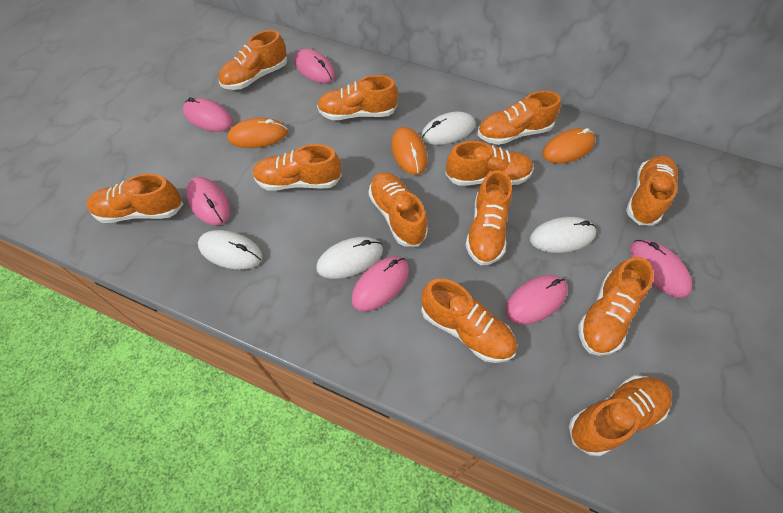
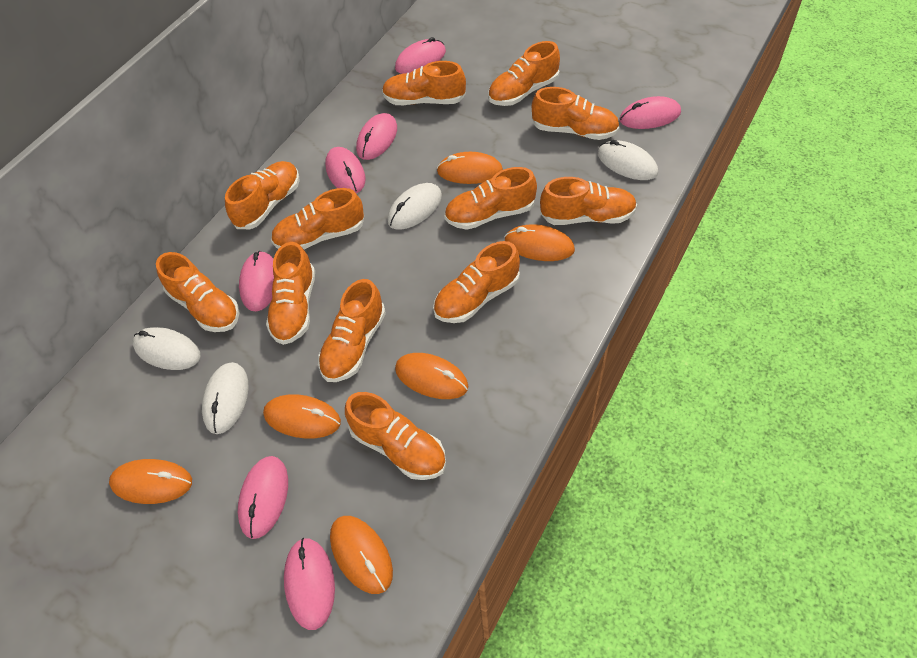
orange mouse: [227,118,288,148] [391,127,427,175] [542,128,595,164] = 3 -> [109,459,192,504] [263,394,341,438] [330,516,393,594] [395,353,468,399] [437,152,503,184] [504,224,575,261] = 6
pink mouse: [183,97,233,132] [186,177,230,225] [294,49,335,83] [351,256,409,312] [505,275,568,325] [630,240,692,298] = 6 -> [238,456,288,539] [239,251,274,311] [284,538,335,630] [325,147,365,194] [356,113,397,160] [395,37,446,74] [619,96,681,129] = 7

